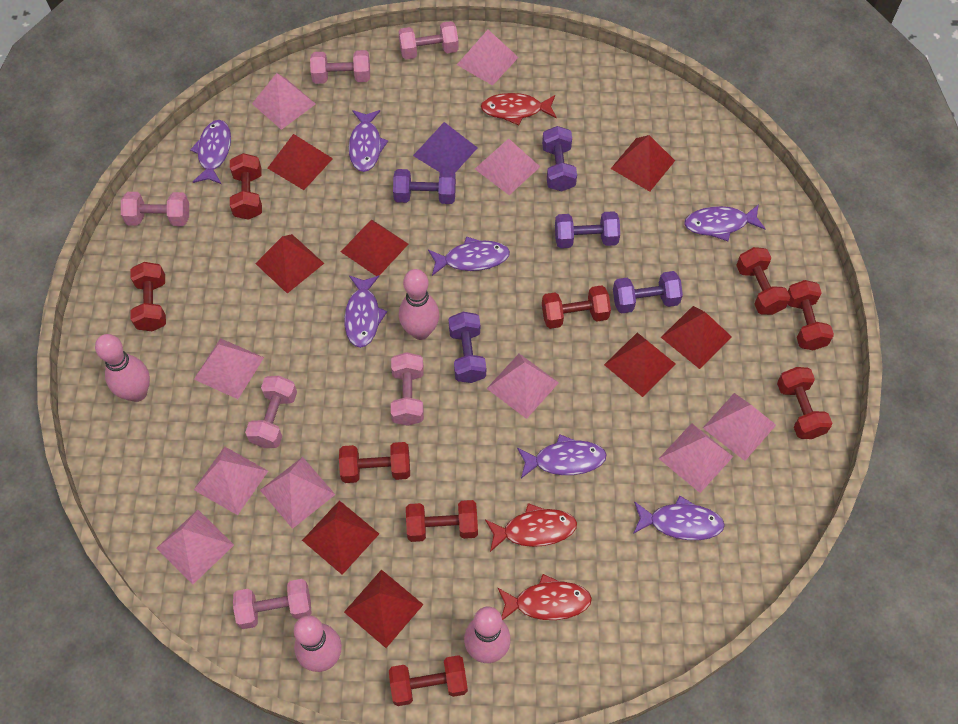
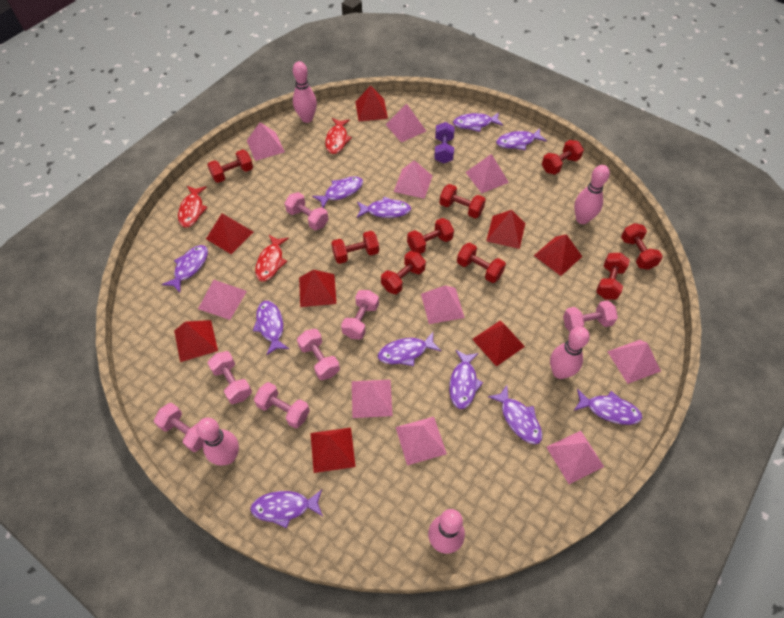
pink bowling pin: [95,334,150,402] [294,615,342,672] [399,269,439,340] [464,607,511,663] = 4 -> [196,418,239,466] [293,61,317,123] [428,509,465,554] [550,326,590,379] [574,165,610,224] = 5
pink dumbbell: [121,192,189,226] [233,579,312,629] [245,376,297,448] [310,50,370,84] [391,352,424,426] [398,21,459,59] = 6 -> [154,403,204,452] [207,351,252,404] [254,382,310,429] [285,192,329,230] [297,329,340,380] [341,290,379,339] [563,300,618,332] = 7
purple dumbbell: [393,169,456,204] [449,312,486,383] [542,126,577,192] [555,211,620,248] [613,271,683,314] = 5 -> [434,122,455,164] = 1
purple fish: [190,120,231,184] [344,276,387,348] [349,110,388,172] [428,236,510,276] [517,434,607,478] [633,496,725,540] [684,204,765,241] = 7 -> [162,245,208,292] [250,489,323,529] [253,301,289,355] [312,176,363,208] [357,197,411,218] [378,332,441,366] [449,350,483,409] [453,112,503,132] [488,385,543,444] [496,128,547,150] [574,389,642,425] = 11
purple pyramid: [413,122,478,173] = 1 -> none = 0

